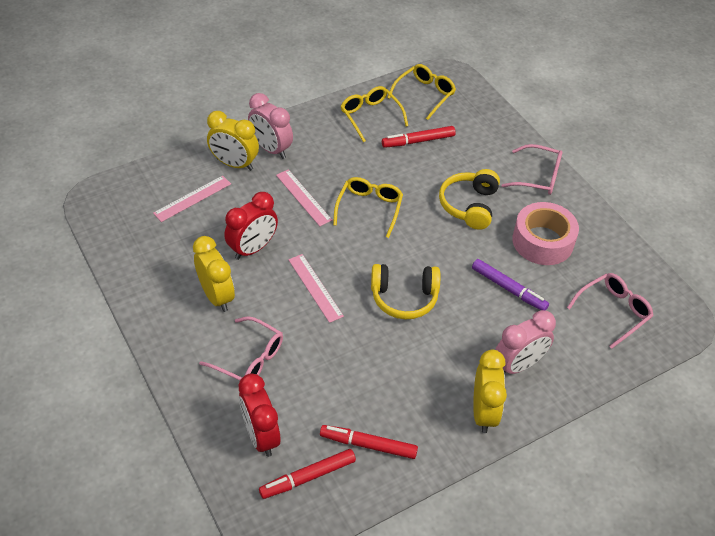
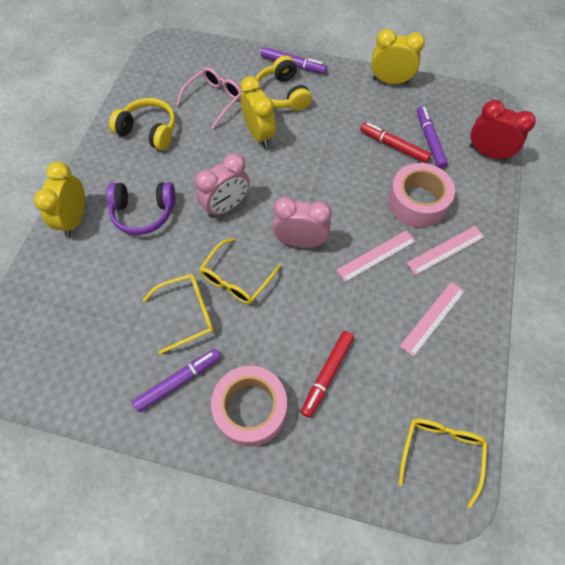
pink glasses: [199,316,283,380] [502,144,562,195] [567,273,654,349] = 3 -> [176,67,242,128] = 1
pink tape: [512,202,579,265] = 1 -> [211,366,287,447] [388,163,455,227] = 2
purple headphones: none = 0 -> [106,182,176,235] = 1
purple marker: [472,259,549,311] = 1 -> [132,349,221,412] [261,47,327,74] [417,106,448,169] = 3
red clock: [224,192,278,260] [239,374,280,457] = 2 -> [469,100,536,161] = 1
red marker: [259,449,356,499] [320,425,418,459] [382,126,456,148] = 3 -> [301,331,354,418] [360,123,431,163] = 2

